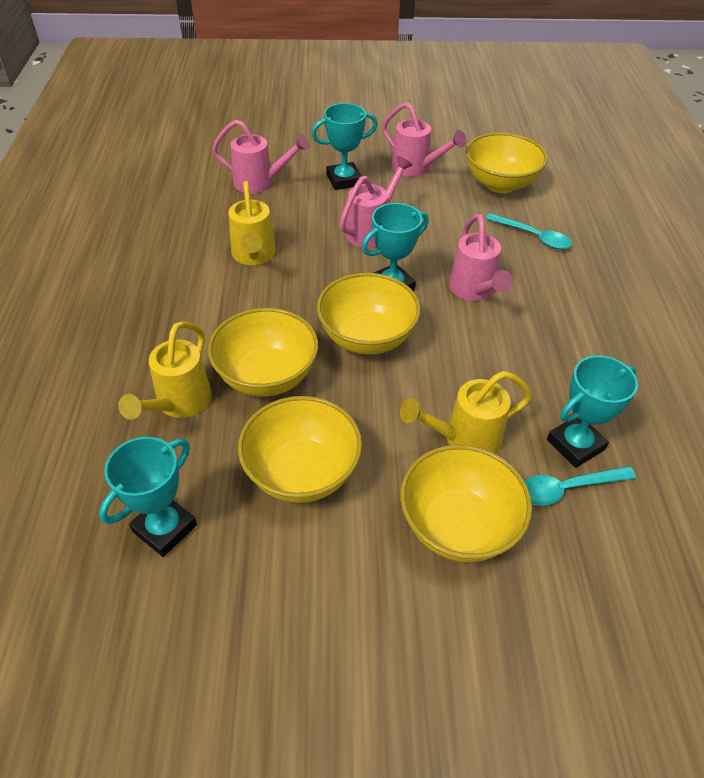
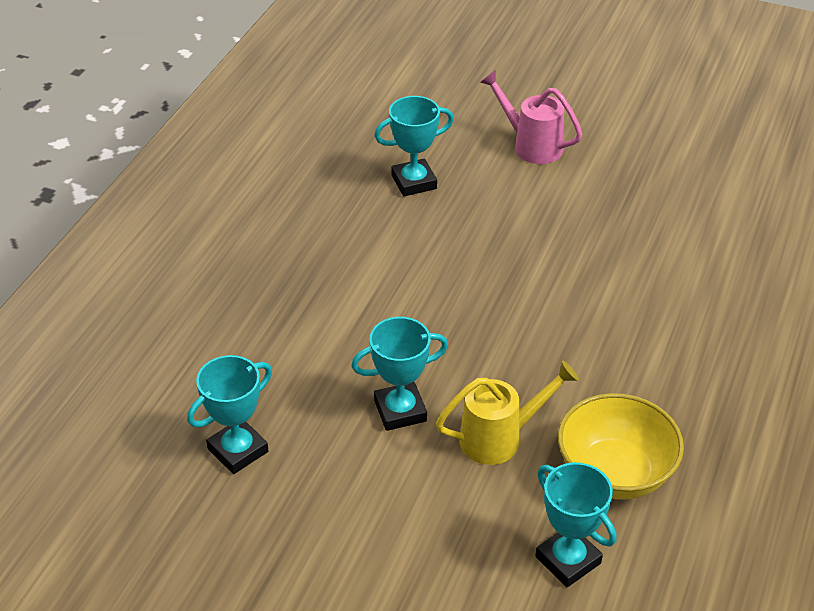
pink watering can: [212,120,310,194] [340,156,413,248] [382,102,466,177] [449,214,512,301] = 4 -> [480,70,583,164] = 1
turquoise spoon: [486,213,572,249] [524,466,636,506] = 2 -> none = 0
yellow bowl: [208,308,318,397] [238,396,362,503] [317,273,421,355] [400,445,532,562] [466,132,548,193] = 5 -> [558,393,684,500] = 1
yellow watering can: [118,321,212,420] [228,181,276,265] [400,371,532,454] = 3 -> [436,361,579,465] = 1

